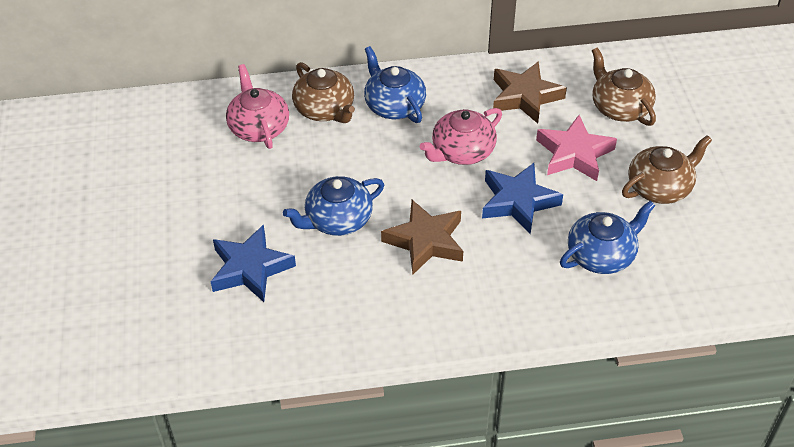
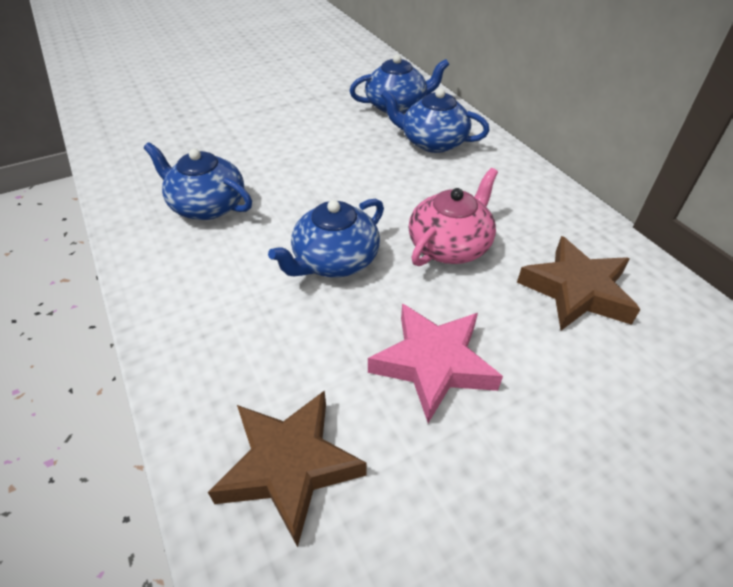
blue star: [211,224,296,302] [482,163,563,234] = 2 -> none = 0
blue teapot: [283,176,384,236] [364,46,426,123] [560,201,655,274] = 3 -> [144,142,252,220] [268,199,384,277] [350,54,450,114] [381,88,490,153] = 4
brown teapot: [292,62,355,123] [592,48,656,126] [622,135,712,204] = 3 -> none = 0
pink teapot: [226,64,289,149] [420,108,502,165] = 2 -> [409,168,498,266] = 1

